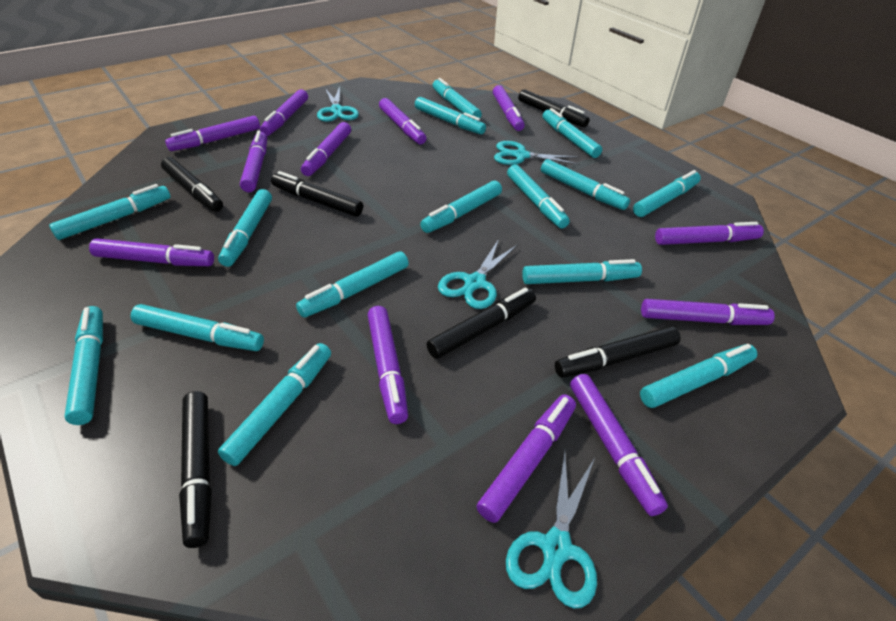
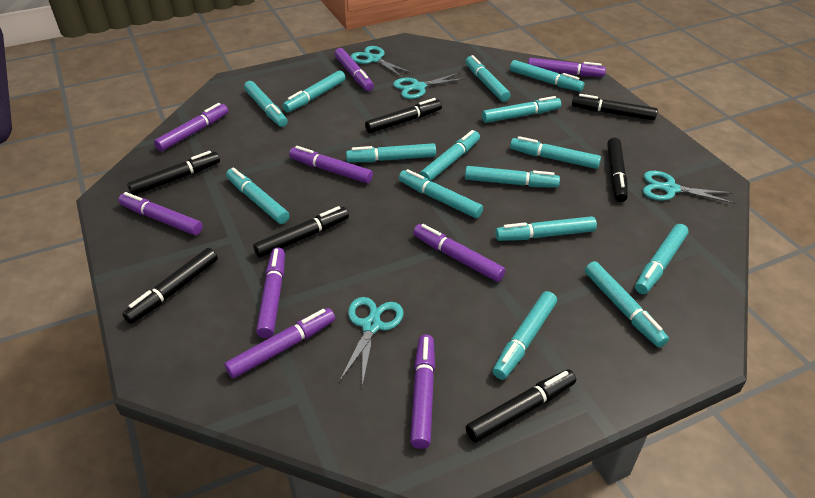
black marker: [161,157,223,212] [179,391,212,548] [271,171,363,217] [426,288,536,359] [518,89,590,127] [555,326,681,378] = 6 -> [122,248,218,324] [127,151,220,195] [253,206,349,258] [365,98,442,133] [466,369,576,443] [572,94,658,120] [607,138,628,202] = 7
purple marker: [89,239,214,266] [165,116,260,151] [240,131,267,192] [260,89,308,136] [301,122,351,176] [368,306,408,424] [379,98,427,144] [476,394,576,523] [493,85,525,131] [570,374,668,516] [641,299,775,325] [655,222,764,245] = 12 -> [118,192,203,235] [154,103,228,151] [224,308,335,379] [256,248,285,338] [289,146,373,183] [335,48,374,91] [410,335,435,449] [413,224,505,282] [528,58,606,77] = 9

